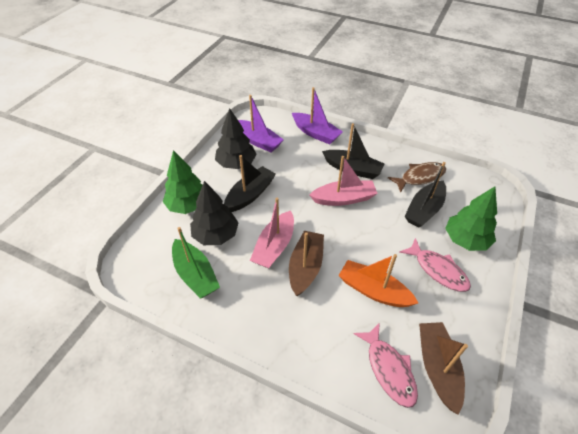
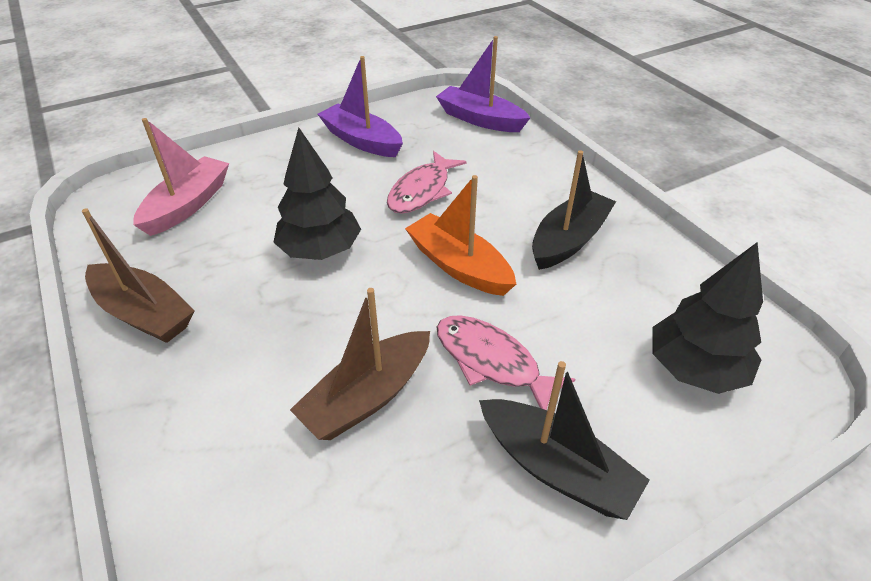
black boat: [224,155,276,212] [322,123,385,179] [404,162,446,228] = 3 -> [479,361,650,520] [532,150,616,270] = 2
brown fish: [388,162,446,193] = 1 -> none = 0
green boat: [172,227,220,298] = 1 -> none = 0
green tree: [163,150,203,214] [445,187,497,251] = 2 -> none = 0
pink boat: [250,198,294,268] [310,156,378,206] = 2 -> [133,118,229,236] = 1

